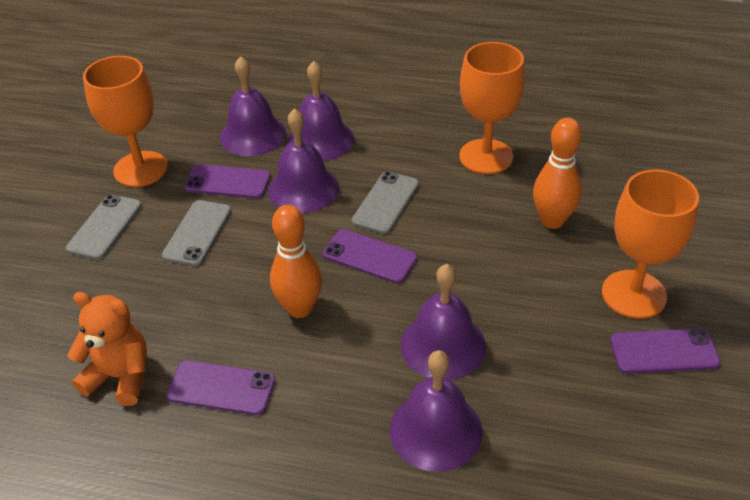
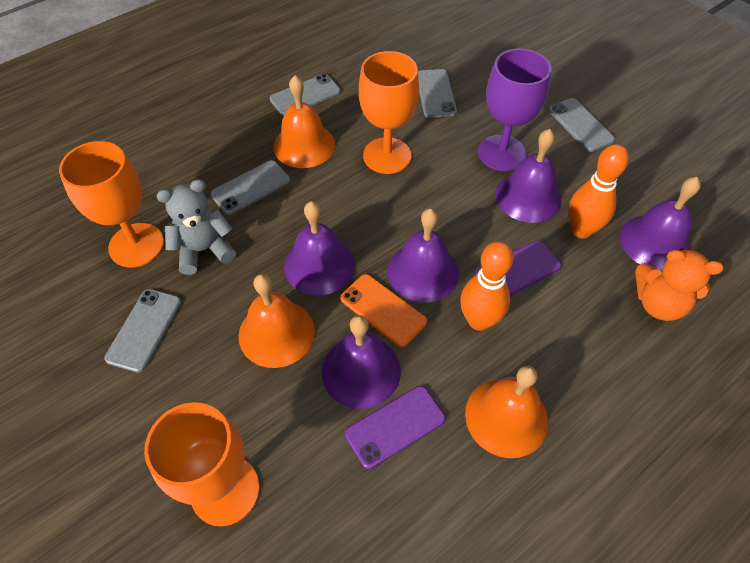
grey phone: [66,194,142,260] [162,200,231,266] [352,171,419,234] = 3 -> [104,289,181,373] [210,160,290,215] [270,74,341,116] [418,69,457,118] [548,98,615,152] = 5
grey teddy bear: none = 0 -> [156,179,236,275] = 1
orange bell: none = 0 -> [239,274,315,368] [273,75,335,168] [465,365,548,458] = 3
orange phone: none = 0 -> [340,274,427,347] = 1
purple goblet: none = 0 -> [478,48,552,171] = 1
purple phone: [166,360,276,415] [184,164,271,199] [323,229,417,284] [610,328,721,374] = 4 -> [345,386,446,469] [475,240,561,296] = 2

